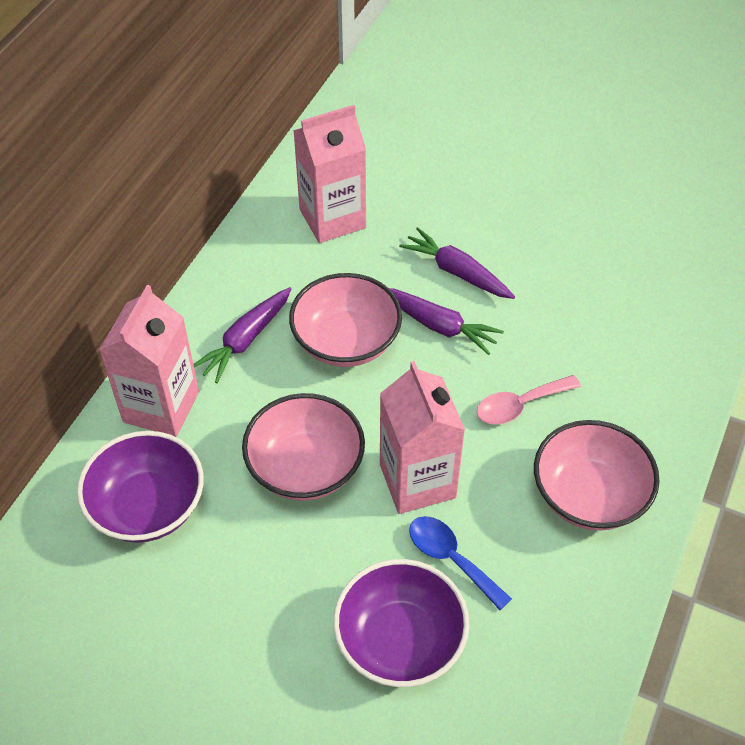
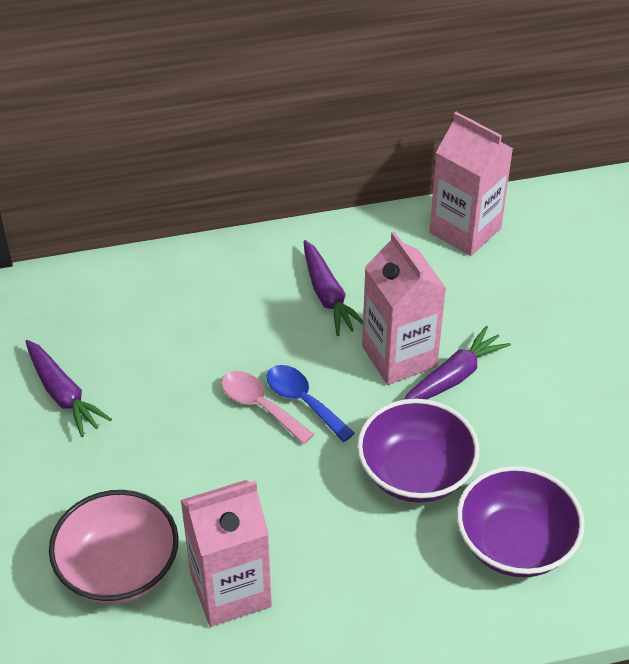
pink bowl: [242,393,365,501] [289,273,402,367] [534,420,660,531] = 3 -> [49,490,179,604] = 1

